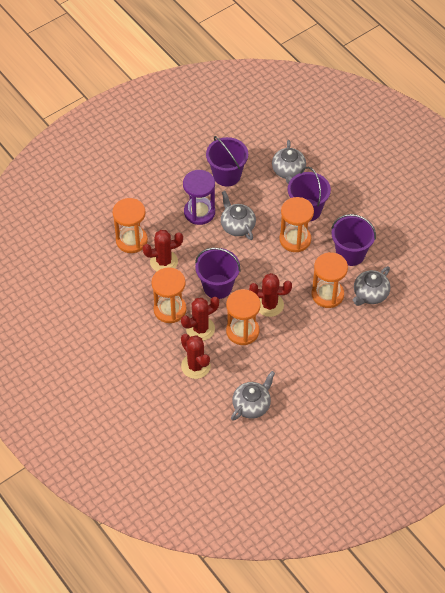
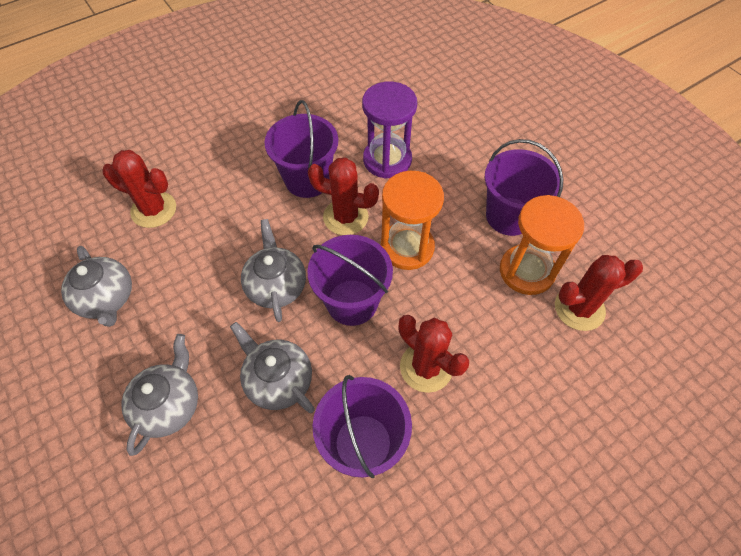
orange hourglass: [113,198,148,253] [151,267,187,323] [226,289,261,345] [279,197,314,252] [312,252,348,308] = 5 -> [381,171,444,270] [500,195,584,295] = 2

